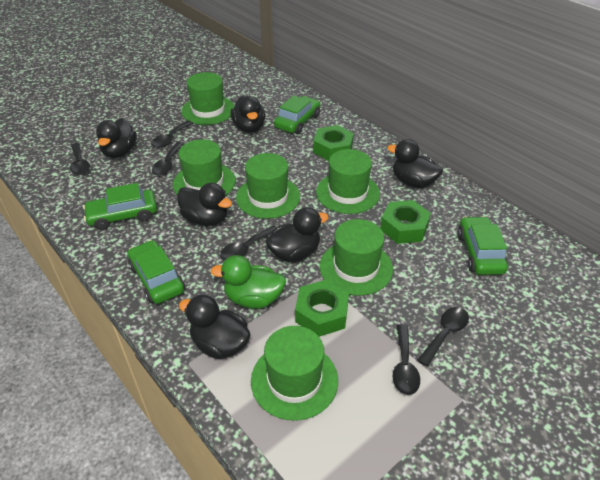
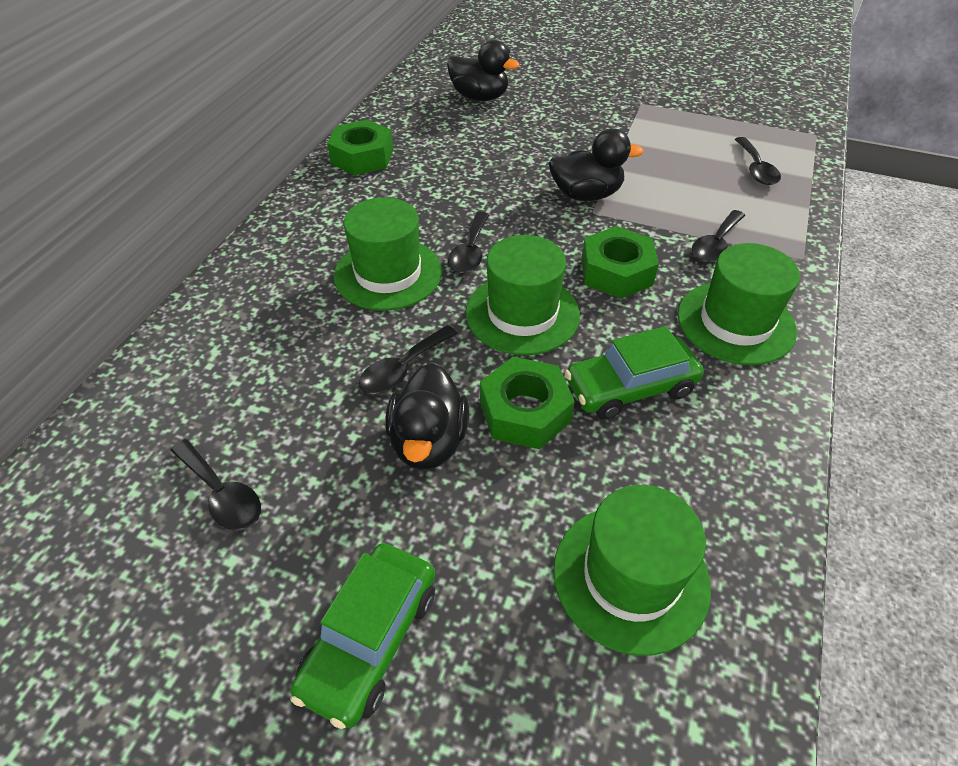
black duck: [96,118,137,158] [177,183,232,226] [179,295,251,359] [231,96,265,133] [266,207,329,262] [387,139,443,188] = 6 -> [385,363,469,470] [447,40,519,101] [549,128,644,201] = 3
black spoon: [70,143,90,175] [151,121,193,148] [152,142,183,176] [220,226,277,260] [393,324,420,395] [417,307,469,367] = 6 -> [170,439,261,530] [359,325,458,394] [448,212,489,273] [692,210,745,262] [735,137,781,185] = 5
green car: [83,183,157,230] [128,240,185,304] [274,95,321,134] [458,216,508,275] = 4 -> [290,543,435,729] [565,326,704,420] = 2
green duck: [210,255,286,309] = 1 -> none = 0
green hat: [173,140,236,196] [181,72,235,125] [236,153,300,219] [251,326,338,421] [316,149,380,214] [320,219,393,296] = 6 -> [334,197,442,311] [466,235,580,355] [553,485,711,656] [678,243,800,365] = 4

